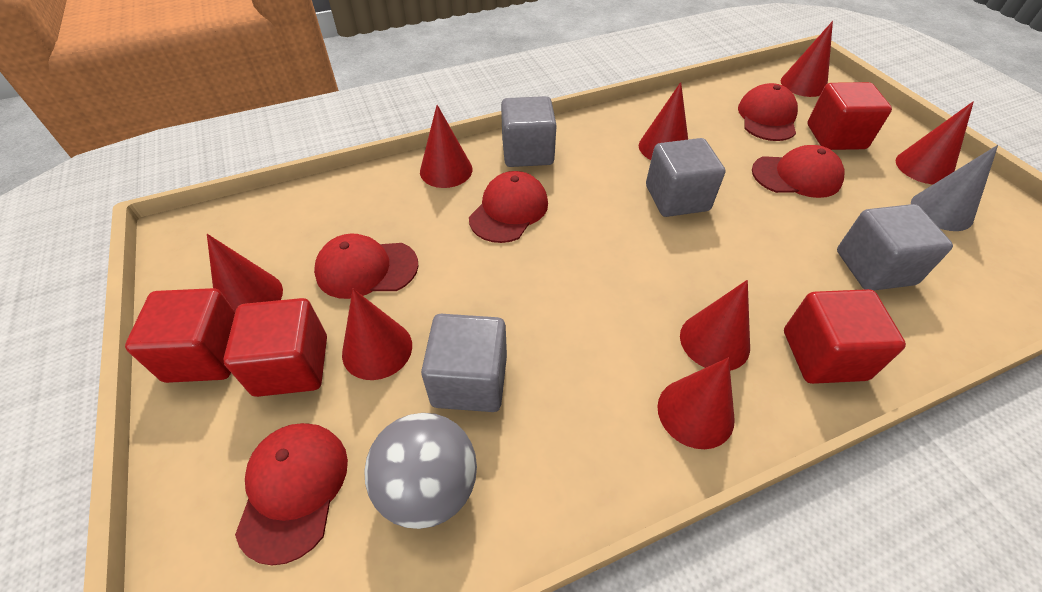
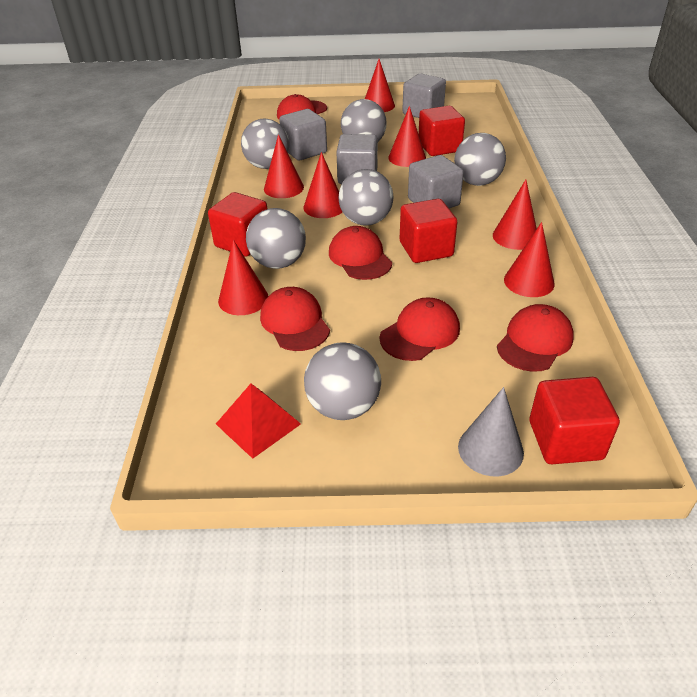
grey ball: [364,413,477,529] = 1 -> [241,119,289,169] [246,208,306,269] [304,343,381,420] [338,169,393,226] [341,99,387,142] [454,133,506,186] = 6
red cone: [207,234,283,311] [342,289,412,380] [420,105,472,188] [639,82,688,160] [657,358,735,449] [680,280,750,371] [781,21,833,97] [896,101,974,184] = 8 -> [218,240,268,315] [264,134,304,198] [304,152,342,218] [365,59,395,112] [388,106,426,167] [493,180,537,250] [504,222,555,297] = 7
red pyramid: none = 0 -> [216,384,301,459] = 1

